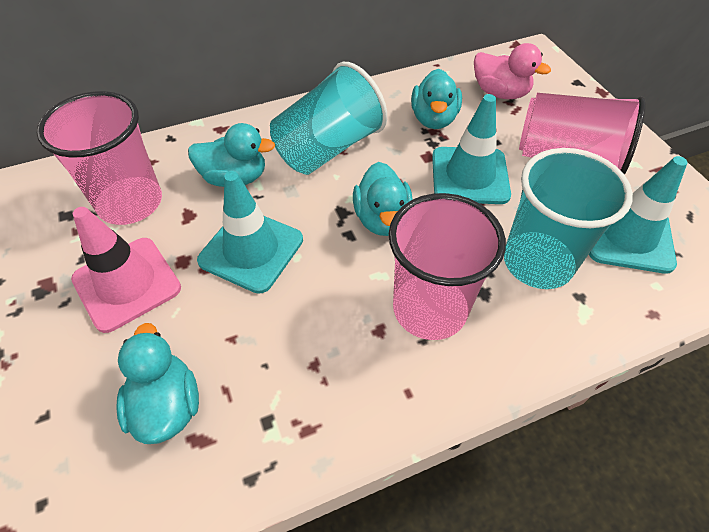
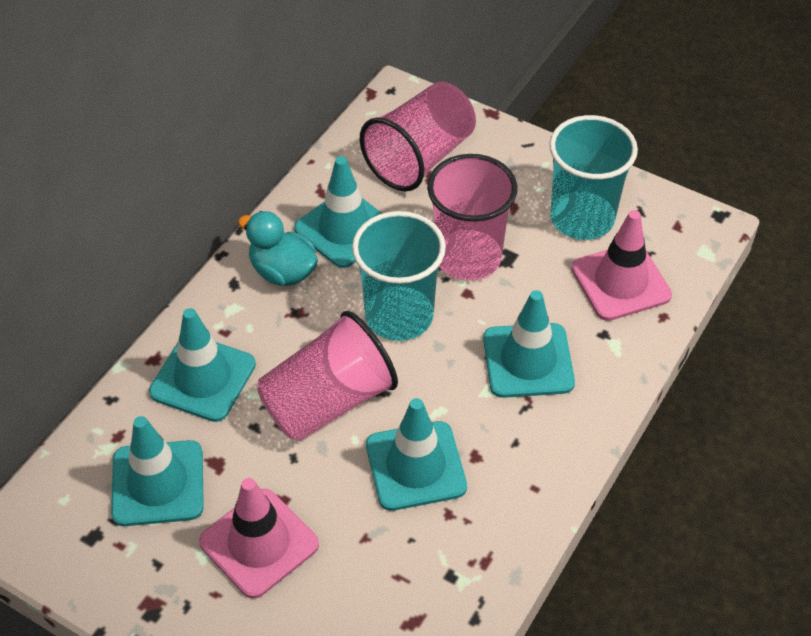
pink duck: [474,43,551,99] = 1 -> none = 0
pink traffic cone: [71,207,181,333] = 1 -> [199,478,319,599] [572,210,672,321] = 2
turquoise duck: [116,323,199,444] [188,123,275,187] [353,162,413,236] [411,69,462,129] = 4 -> [238,211,318,286] = 1
turquoise traffic cone: [197,171,303,294] [432,94,511,204] [589,156,687,274] = 3 -> [111,416,204,526] [149,308,256,422] [294,156,383,268] [366,398,467,511] [483,290,575,398] = 5

